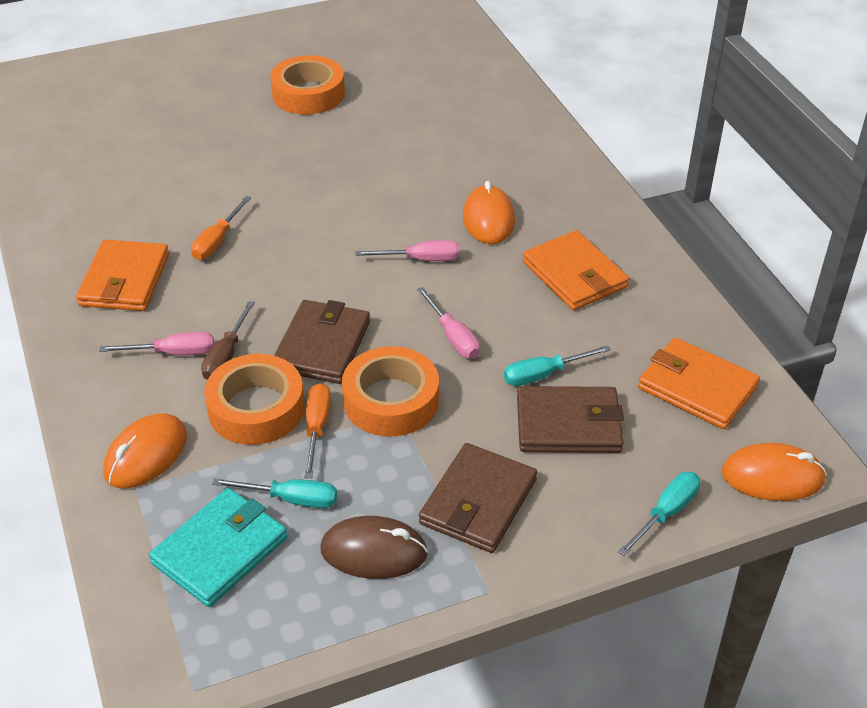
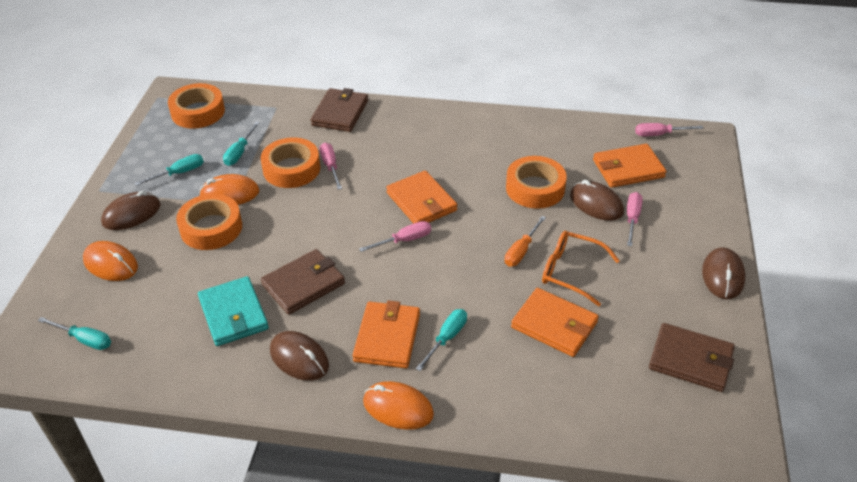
brown mouse: [320,516,428,579] = 1 -> [101,191,161,230] [270,331,329,381] [570,180,624,221] [702,247,745,299] = 4
brown screwdriver: [201,301,255,380] = 1 -> none = 0
orange glasses: none = 0 -> [542,231,620,306] = 1
orange screwdriver: [191,196,251,260] [304,383,331,478] = 2 -> [504,216,546,267] = 1
orange tape: [204,354,305,445] [270,55,345,115] [342,346,439,436] = 3 -> [168,83,225,129] [176,194,242,250] [261,138,320,188] [506,156,567,209] = 4
orange wallet: [76,240,169,311] [522,230,629,310] [638,337,760,429] = 3 -> [353,301,420,368] [386,170,457,224] [511,288,599,357] [593,144,667,188] = 4
pink screwdriver: [99,332,214,355] [356,240,460,261] [417,287,480,359] = 3 -> [320,143,342,190] [359,221,431,252] [627,192,643,246] [635,123,703,136] = 4
turquoise screwdriver: [212,478,337,508] [504,345,611,386] [618,472,700,557] = 3 -> [38,317,111,350] [135,154,204,186] [223,122,260,166] [416,309,467,371] = 4

